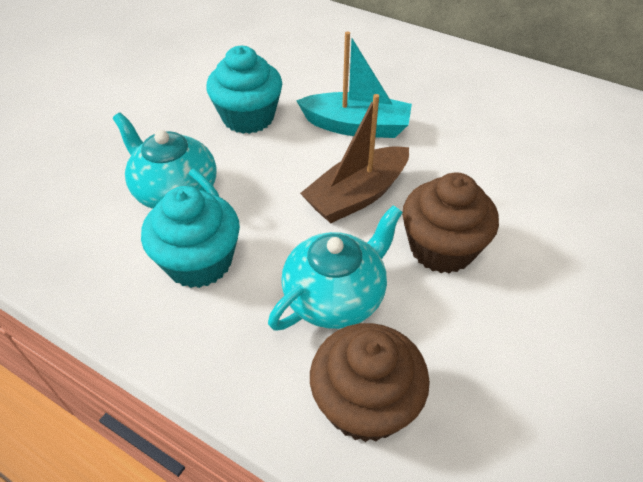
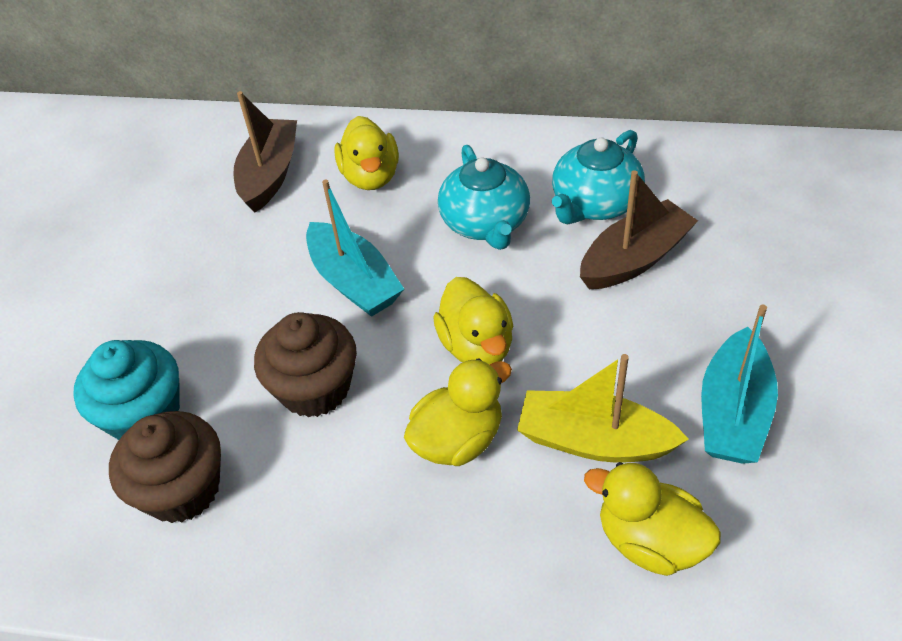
brown boat: [300,94,409,223] = 1 -> [233,91,297,213] [580,170,698,289] = 2
turquoise boat: [296,31,412,138] = 1 -> [306,180,404,317] [701,304,778,464] = 2
turquoise cupcake: [141,186,240,288] [206,46,282,134] = 2 -> [73,340,180,440] = 1
yellow boat: none = 0 -> [517,354,689,462] = 1
yellow duck: none = 0 -> [334,116,399,190] [404,358,512,466] [433,277,514,364] [584,462,721,576] = 4

